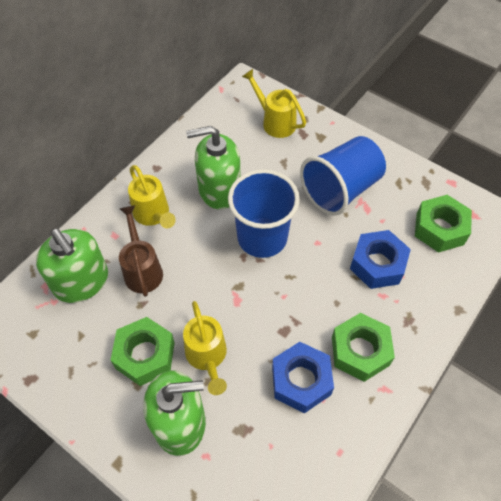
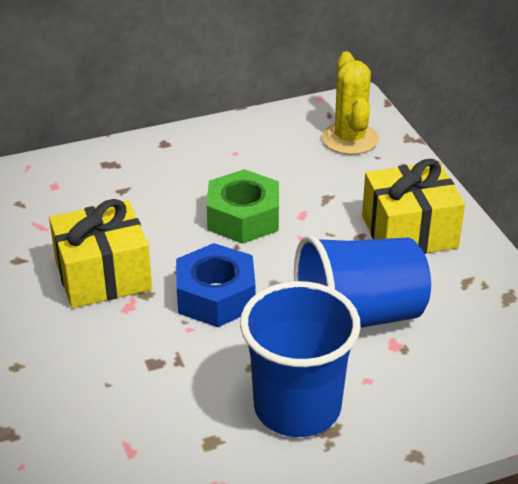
blue nut: [272,342,334,413] [350,230,411,289] = 2 -> [176,243,256,327] = 1
brown watering can: [119,205,163,297] = 1 -> none = 0
green nut: [110,317,175,386] [332,313,395,382] [415,195,472,253] = 3 -> [207,169,279,244] = 1
green soap dispenser: [36,228,108,303] [144,370,206,456] [186,126,240,209] = 3 -> none = 0
yellow cactus: none = 0 -> [322,51,379,155] = 1
yellow gift: none = 0 -> [49,199,152,308] [362,159,465,254] = 2
yellow watering can: [128,165,176,228] [183,301,227,395] [242,69,306,138] = 3 -> none = 0

